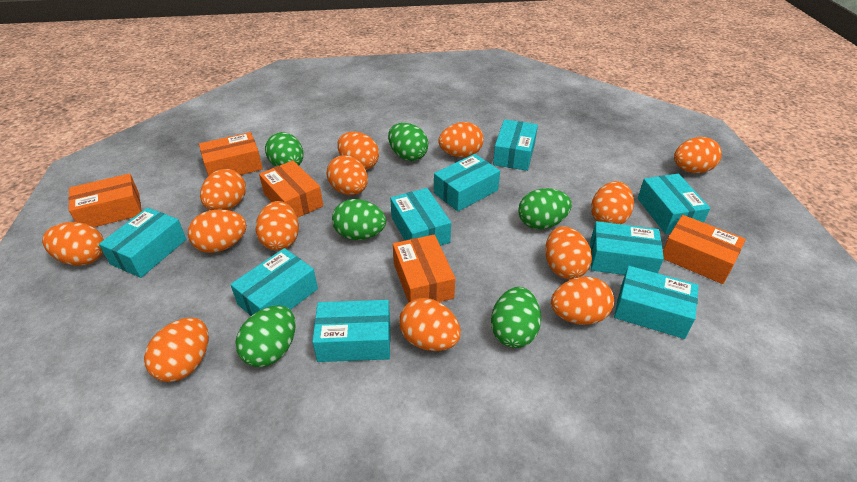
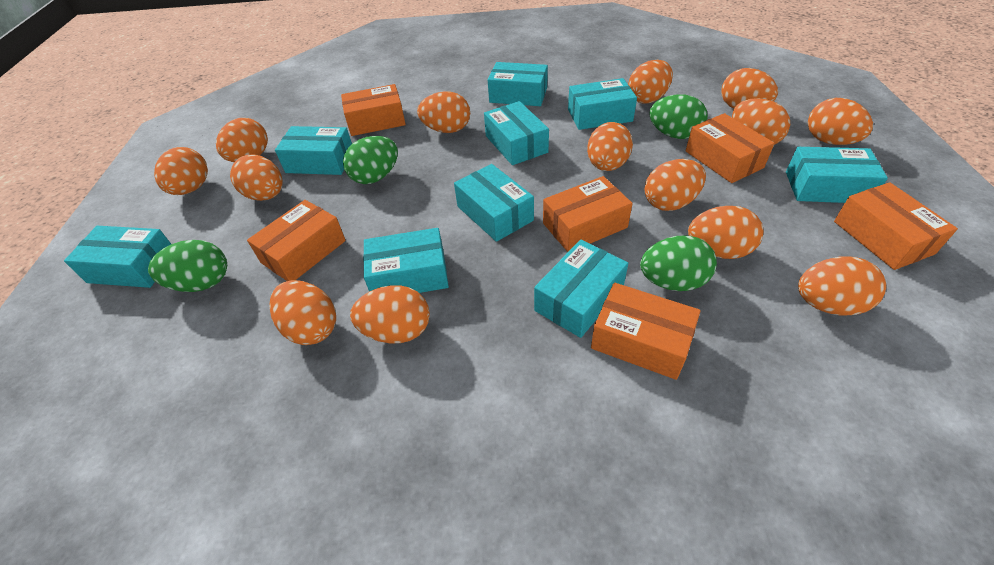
green egg: [235,305,296,367] [265,132,303,167] [332,199,386,240] [388,123,428,161] [491,287,541,348] [518,188,572,229] = 6 -> [148,240,227,292] [343,136,398,184] [640,235,717,291] [649,94,708,139] = 4
orange box: [69,173,142,227] [199,132,263,176] [259,160,323,218] [393,235,455,303] [663,215,746,284] = 5 -> [247,200,346,281] [341,84,406,136] [543,176,633,252] [591,283,701,380] [686,113,775,183] [834,182,958,270] = 6
orange egg: [42,222,104,266] [144,317,209,382] [188,209,247,253] [200,169,246,210] [255,201,299,251] [327,155,368,195] [337,132,379,170] [399,298,461,351] [438,122,484,157] [545,226,592,279] [551,276,614,325] [591,181,634,224] [674,137,722,173] = 13 -> [154,147,208,195] [216,118,268,162] [230,155,283,201] [269,280,336,345] [350,285,430,343] [417,91,470,133] [587,122,633,171] [628,60,673,103] [645,159,706,211] [688,206,763,259] [721,68,778,108] [732,98,790,145] [798,256,886,316] [808,98,873,145] = 14

